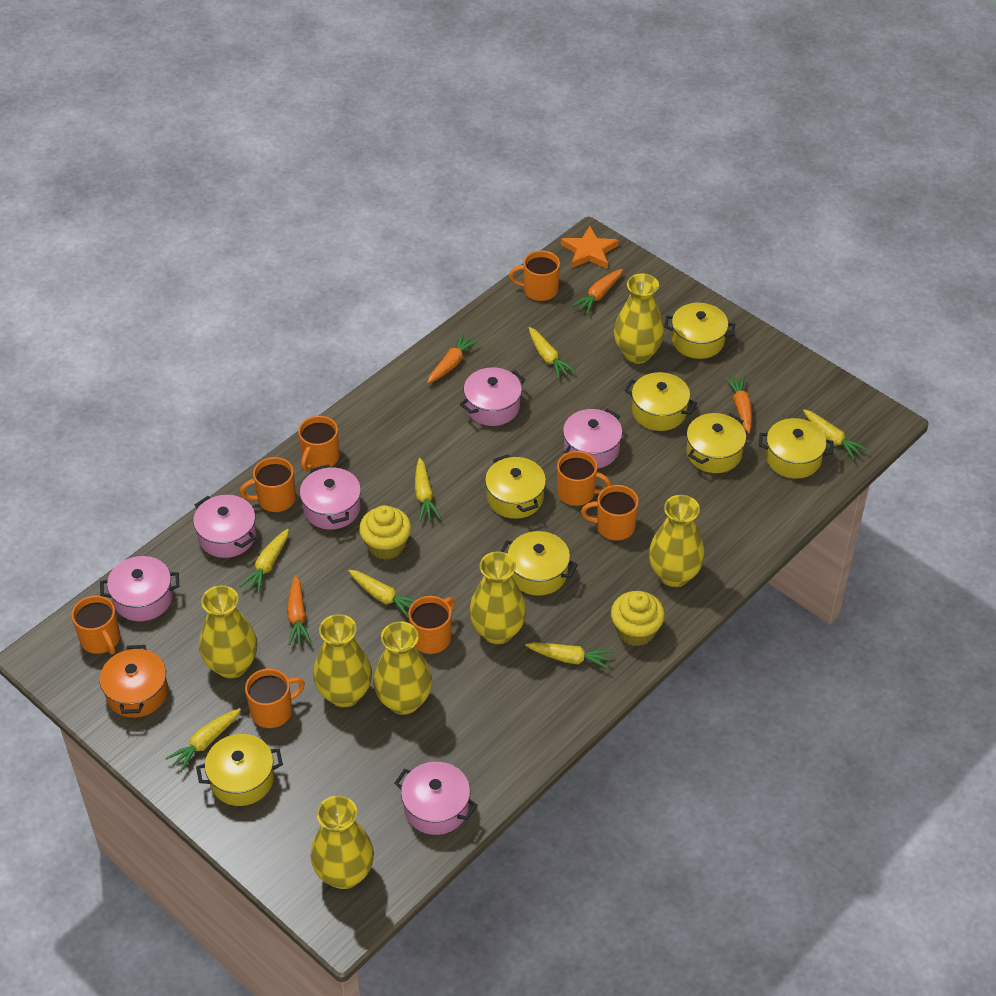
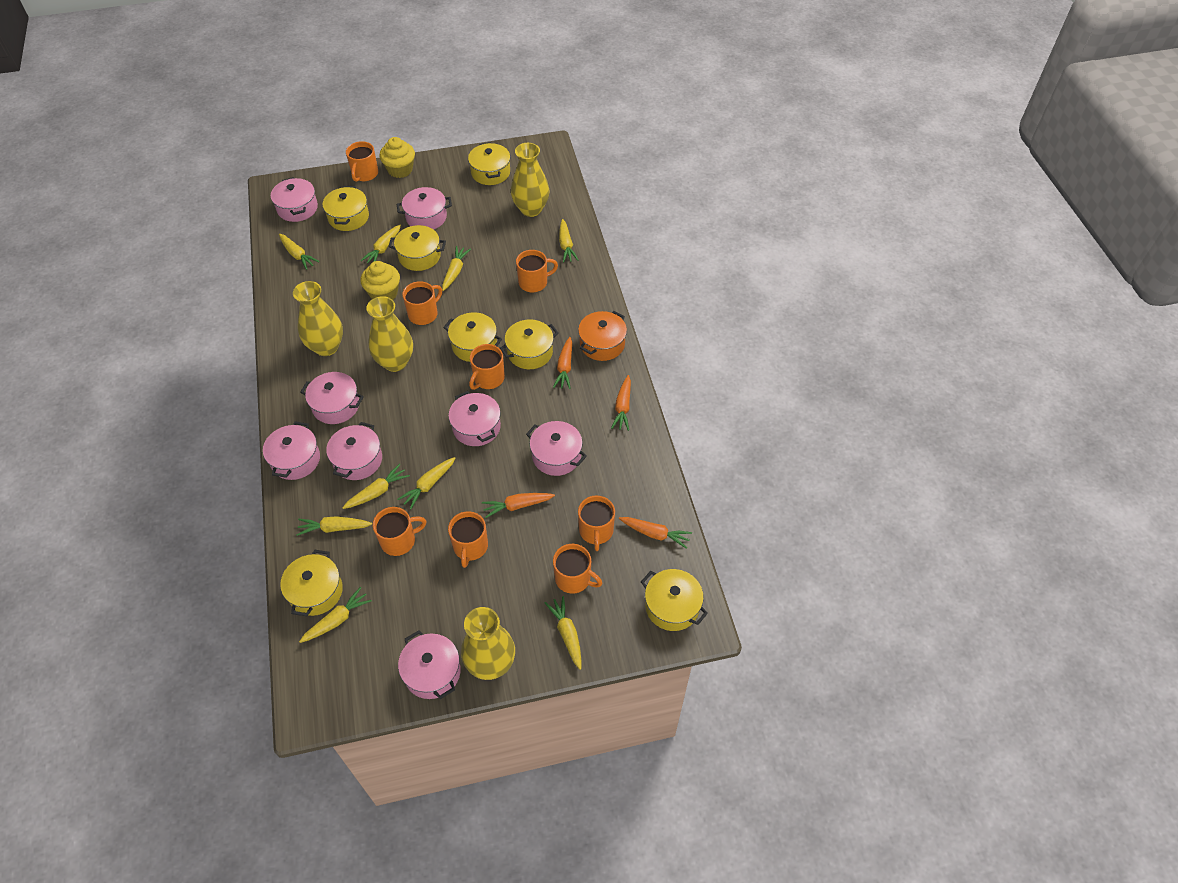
orange star: [561,226,619,269] = 1 -> none = 0
pink pot: [100,556,179,621] [193,495,256,558] [300,464,361,530] [394,762,477,835] [460,368,525,426] [563,409,623,469] = 6 -> [263,421,320,480] [271,177,318,222] [300,372,364,424] [326,422,382,480] [397,187,452,230] [398,630,461,699] [448,391,501,446] [526,421,587,476] = 8
yellow carrot: [165,708,241,772] [239,529,289,593] [348,570,416,618] [415,458,441,521] [525,642,613,669] [529,327,576,379] [803,409,868,460] = 7 -> [279,234,320,270] [297,516,372,536] [299,587,372,643] [342,464,410,509] [361,225,401,263] [398,457,455,510] [442,246,471,291] [545,596,582,670] [559,219,579,263] = 9
yellow vase: [199,585,257,679] [311,795,374,889] [313,614,372,708] [373,621,432,715] [469,551,526,645] [614,273,664,364] [649,495,705,587] = 7 -> [293,281,343,356] [366,296,413,372] [461,607,515,680] [511,143,550,217] = 4

